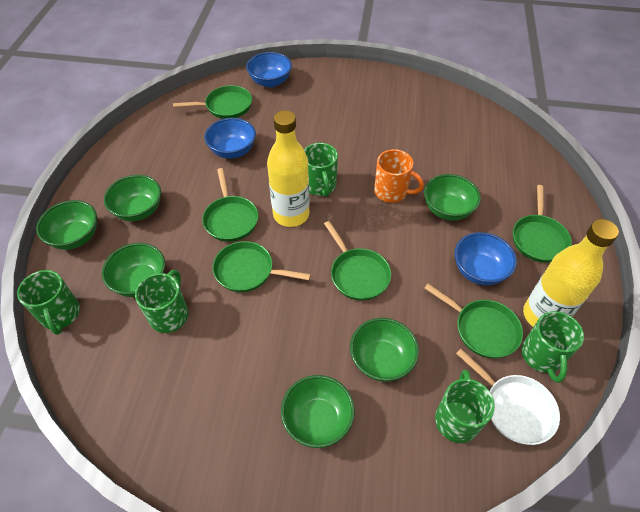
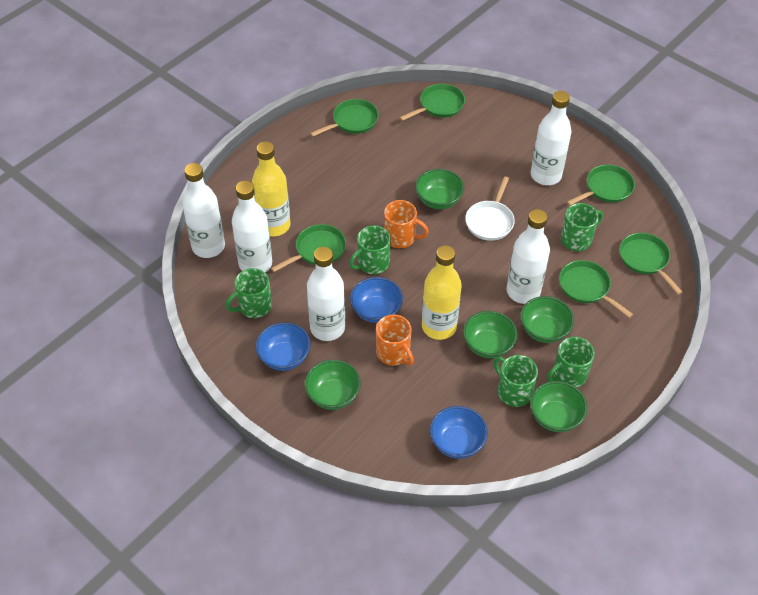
green bowl: [36,200,97,250] [102,243,165,297] [104,175,161,221] [281,375,355,448] [350,318,419,382] [424,174,481,221] = 6 -> [305,360,361,410] [415,169,464,209] [463,311,518,358] [520,296,574,343] [530,381,587,432] = 5
orange mug: [374,149,424,203] = 1 -> [376,314,414,366] [384,200,429,248] = 2
white bottle: none = 0 -> [182,163,225,258] [232,181,272,272] [307,247,345,341] [507,209,550,304] [531,91,572,185] = 5

